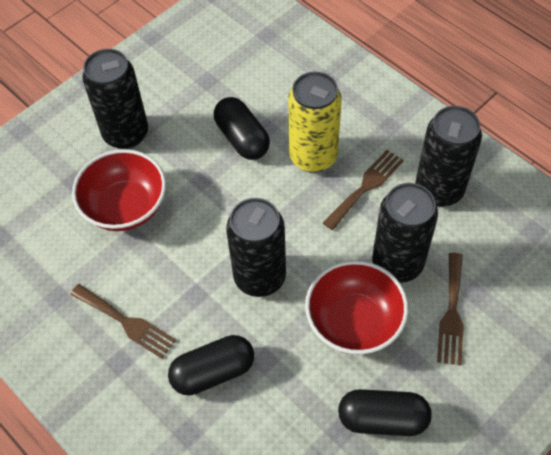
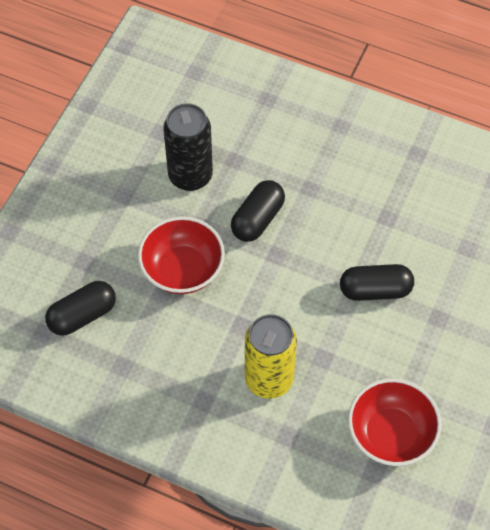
black can: [82,49,148,149] [226,198,286,297] [372,183,438,282] [415,106,482,207] = 4 -> [163,103,213,191] = 1
brown fork: [70,284,176,359] [323,150,404,230] [437,253,464,365] = 3 -> none = 0

